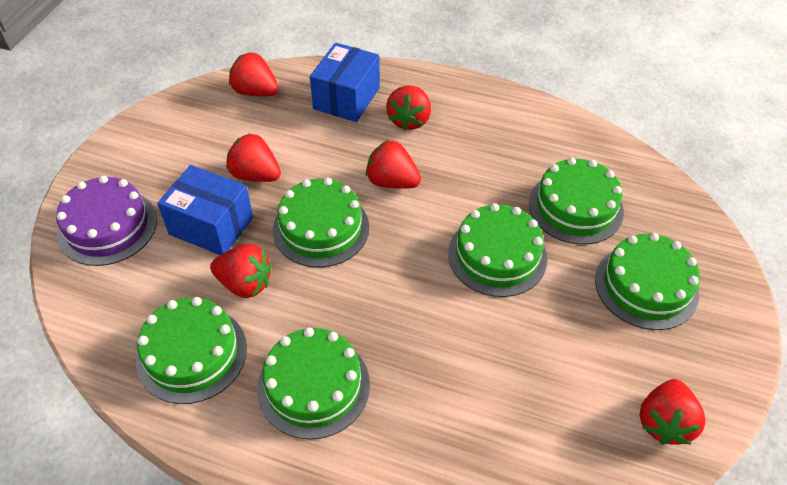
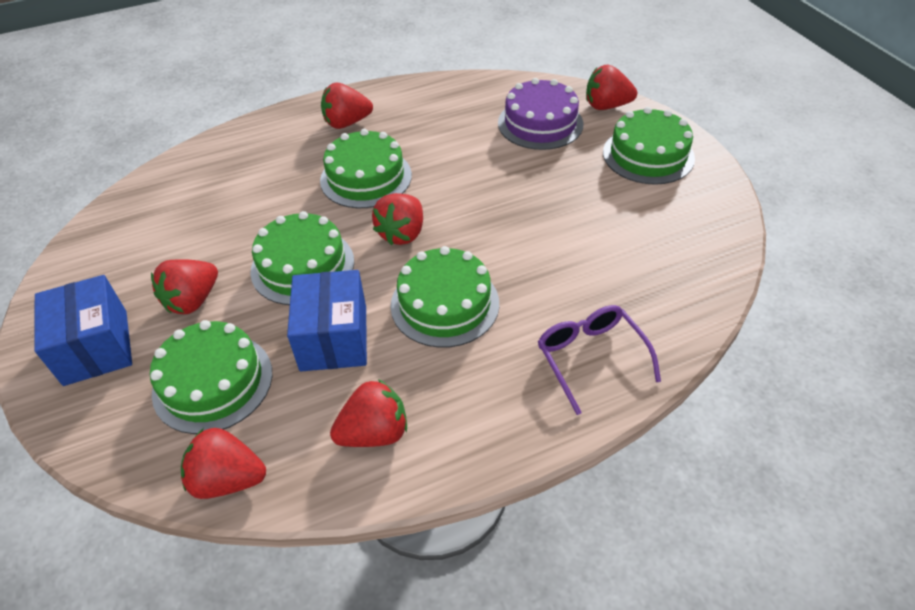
green cake: [136,297,247,404] [257,327,370,439] [273,178,369,267] [448,203,547,297] [529,157,624,245] [595,233,700,330] = 6 -> [150,320,272,434] [250,211,354,305] [320,129,412,208] [391,246,499,348] [603,107,695,185] = 5
purple glasses: none = 0 -> [538,305,661,415] = 1

